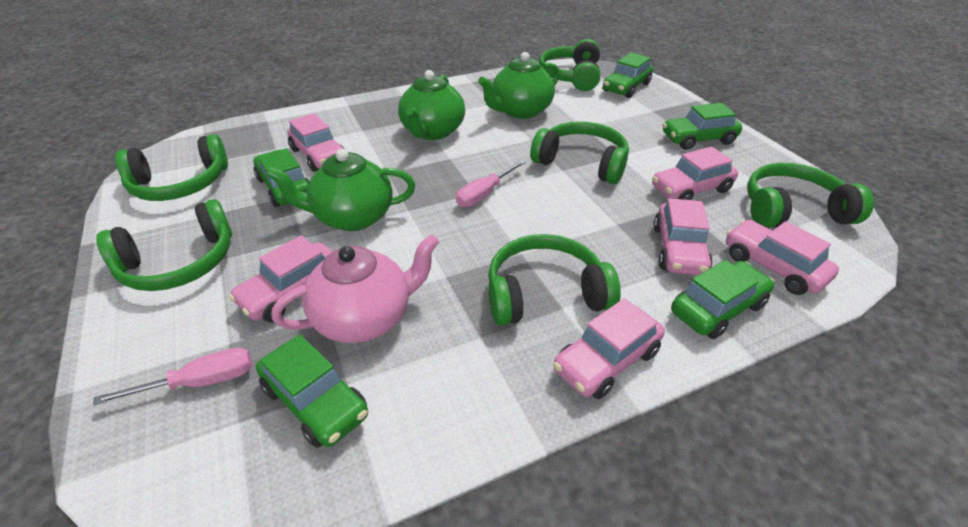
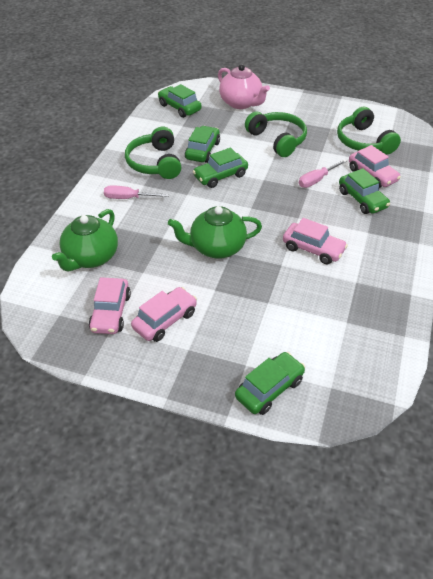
green headphones: [96,199,232,291] [115,134,228,201] [488,234,621,326] [530,121,629,184] [539,39,600,91] [747,163,874,228] = 6 -> [125,127,181,179] [245,111,307,157] [337,106,401,154] = 3
green teapot: [266,149,415,231] [398,70,465,140] [478,52,560,119] = 3 -> [52,209,118,271] [168,206,262,259] = 2
pink car: [229,235,333,322] [287,113,344,172] [553,298,665,399] [652,146,738,200] [653,198,712,275] [726,220,839,295] = 6 -> [89,277,131,334] [131,287,197,342] [283,218,348,264] [349,145,401,188] = 4

